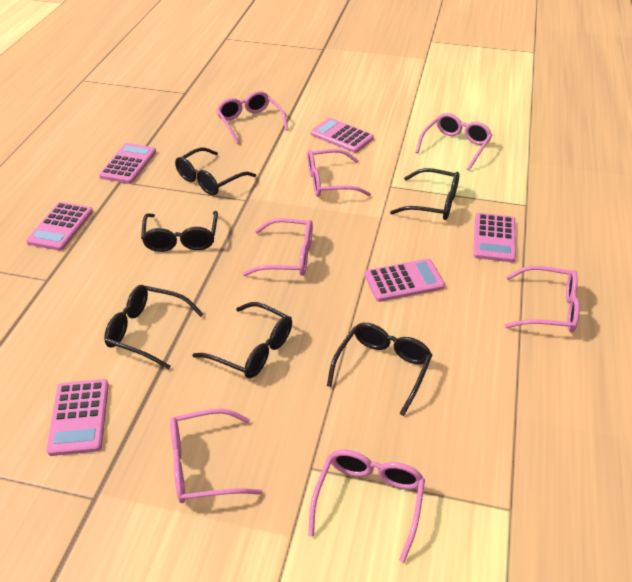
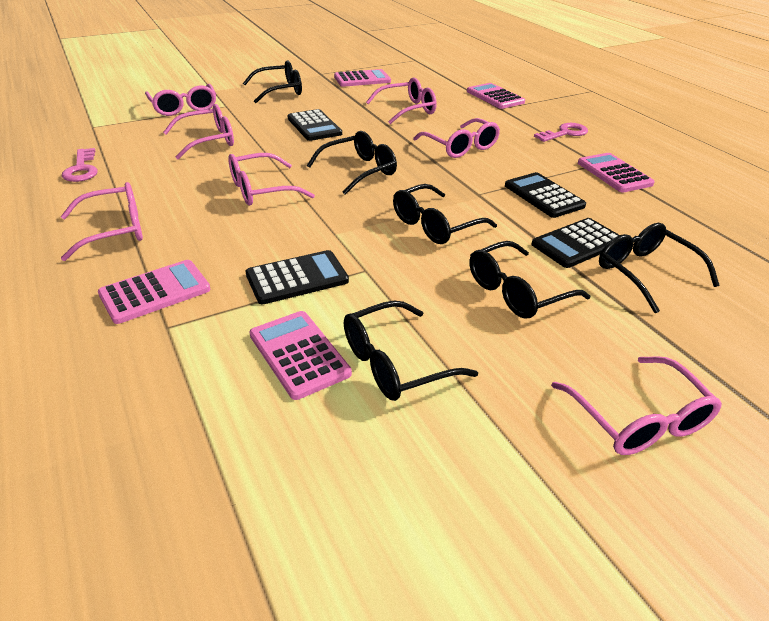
black calculator: none = 0 -> [246,250,349,305] [287,109,342,141] [505,172,586,218] [531,218,619,268] = 4
pink calculator: [26,202,93,251] [46,379,109,456] [99,143,156,184] [311,118,374,153] [364,259,445,302] [473,213,516,262] = 6 -> [98,260,211,324] [250,311,352,400] [334,69,391,87] [467,83,525,109] [578,153,655,193] = 5
pink key: none = 0 -> [62,148,98,182] [534,123,588,142] = 2

